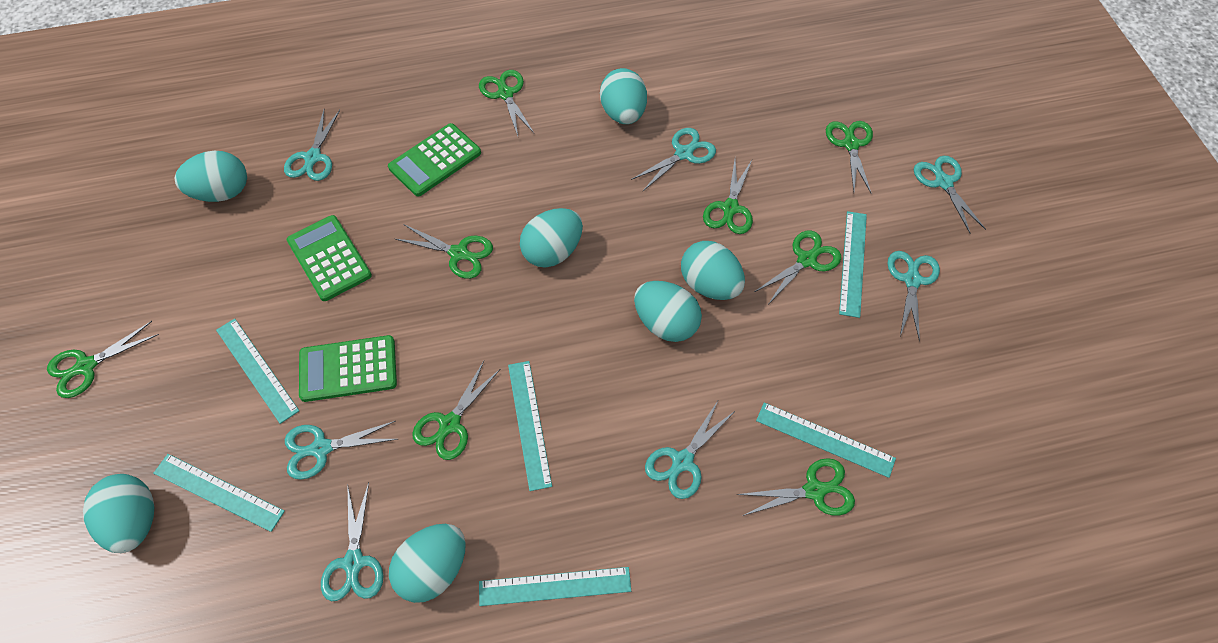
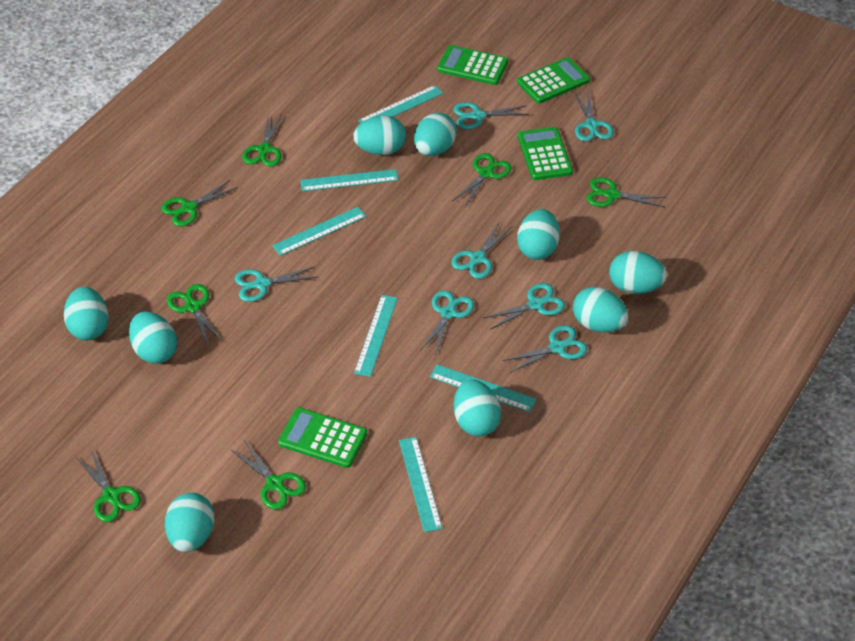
green calculator: [287,215,372,301] [299,335,397,402] [388,123,481,196] = 3 -> [278,408,367,468] [437,45,508,85] [517,57,590,104] [518,127,573,180] = 4
green scissors: [47,321,159,398] [395,224,493,279] [412,361,500,460] [479,70,534,136] [703,160,753,234] [737,458,855,516] [754,230,841,303] [826,121,873,194] = 8 -> [76,450,141,522] [161,180,238,226] [167,284,223,345] [231,440,306,510] [242,114,282,166] [452,153,512,207] [586,177,666,207] = 7
turquoise egg: [83,474,155,553] [174,151,247,202] [389,524,466,603] [520,208,583,268] [600,68,647,124] [634,281,702,342] [681,241,745,300] = 7 -> [64,287,109,340] [129,311,177,364] [165,493,215,552] [353,116,406,155] [414,113,457,156] [454,379,501,437] [517,209,560,260] [573,287,628,332] [609,251,667,294] = 9

